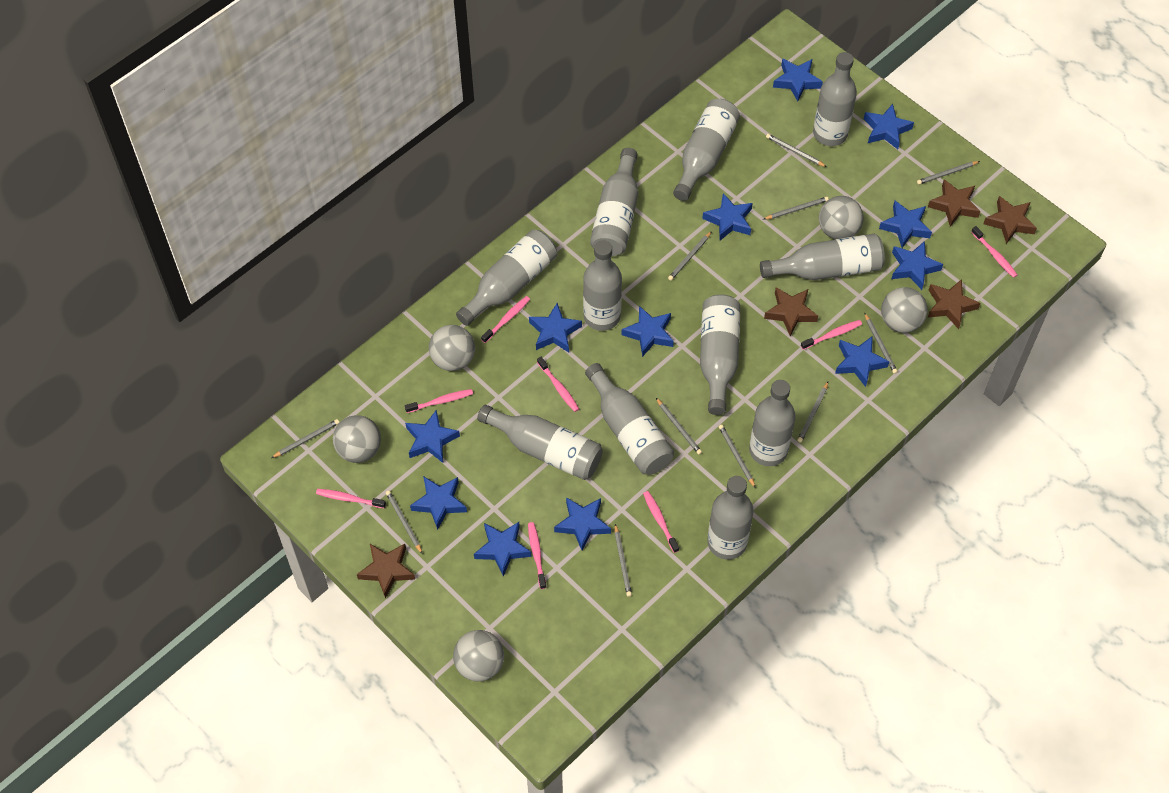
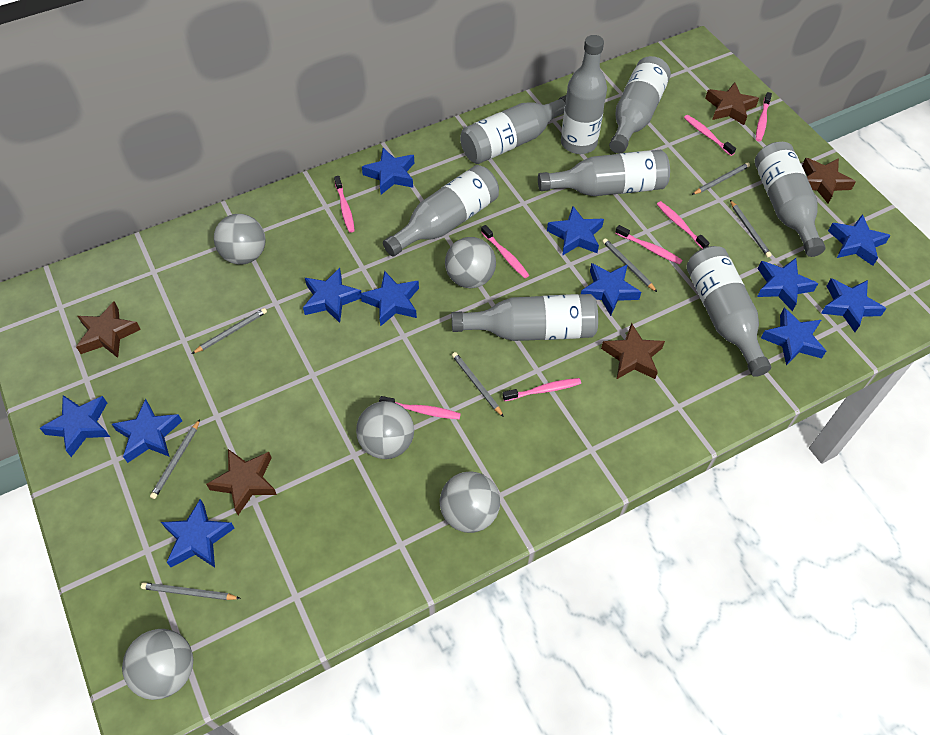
grey bottle: [456,229,557,326] [477,405,603,480] [583,240,622,331] [585,363,674,475] [590,148,638,256] [673,99,740,201] [700,294,740,415] [707,476,754,560] [749,380,796,466] [760,234,885,280] [813,52,857,146] = 11 -> [383,165,499,257] [451,294,598,341] [460,95,567,164] [538,150,670,196] [561,35,607,154] [609,56,671,154] [686,246,771,377] [755,142,826,257] = 8
grey pencil: [271,419,340,458] [386,490,422,554] [615,524,632,597] [656,398,702,455] [668,231,712,281] [719,425,756,488] [764,197,829,220] [766,134,827,167] [797,382,828,443] [864,313,898,374] [917,161,980,185] = 11 -> [141,582,241,600] [150,419,200,499] [192,308,267,354] [452,352,504,417] [602,238,657,292] [692,163,750,195] [730,200,772,257] = 7

